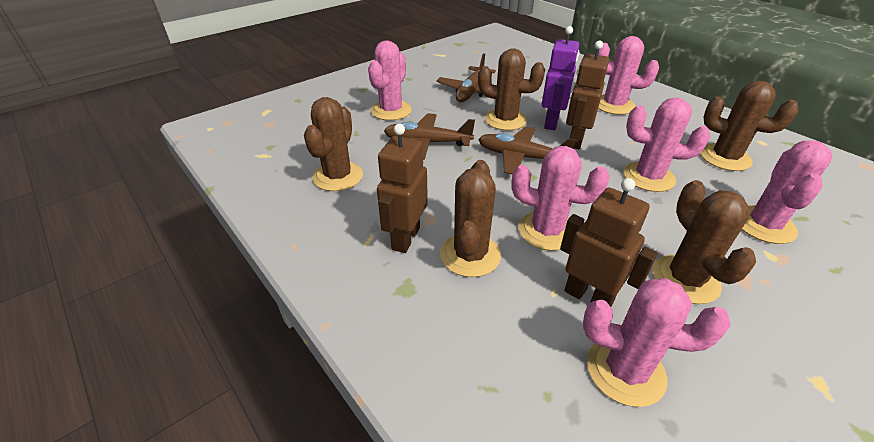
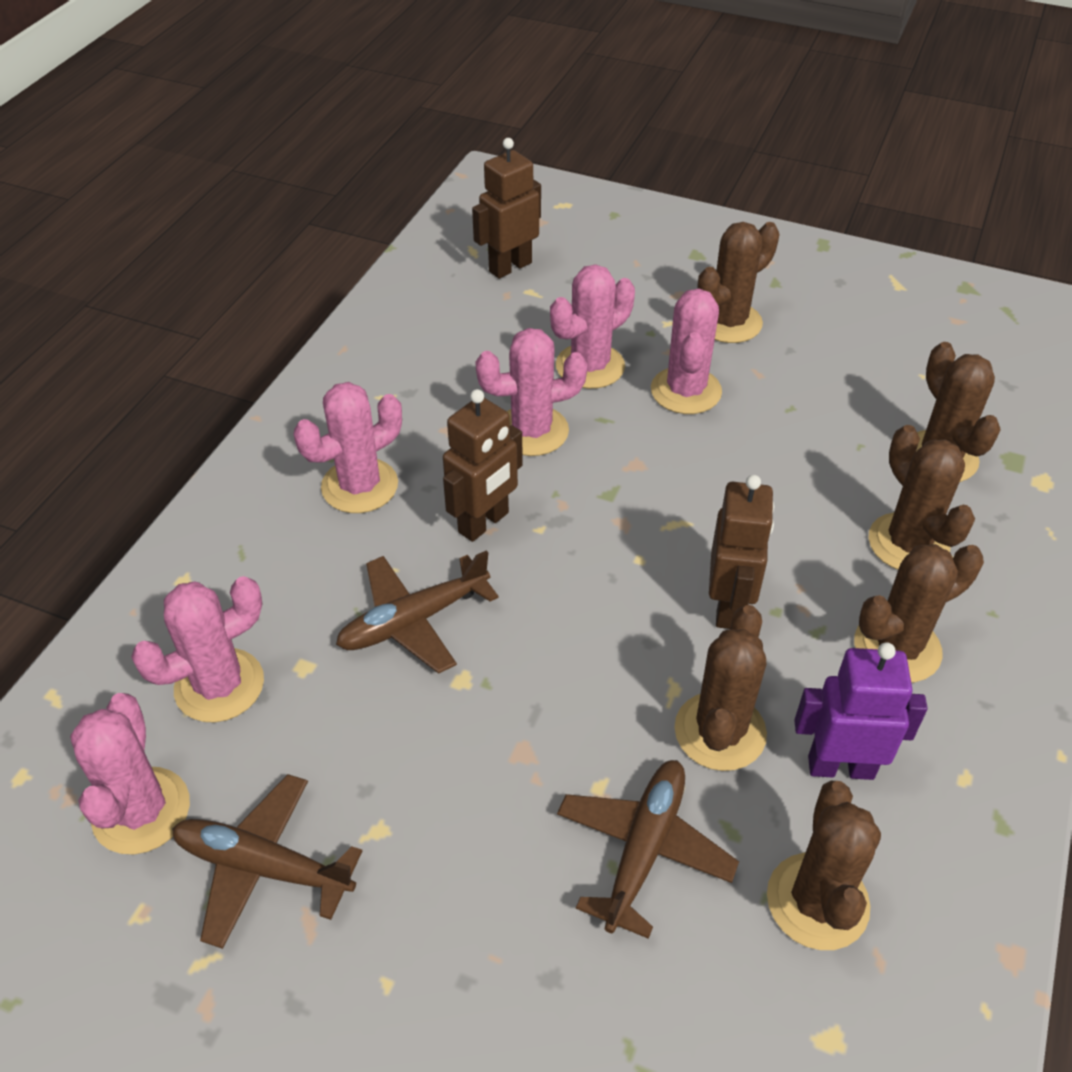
brown cactus: [304,97,363,191] [440,160,501,277] [478,48,545,130] [652,180,756,304] [700,81,798,171] = 5 -> [674,605,767,771] [697,222,780,343] [767,781,881,950] [854,544,984,683] [868,425,975,570] [916,342,1001,482] = 6

